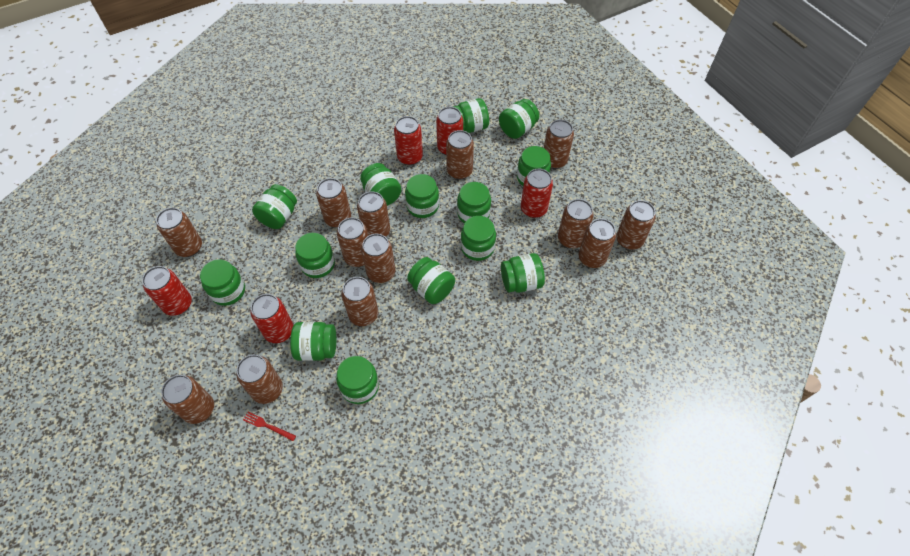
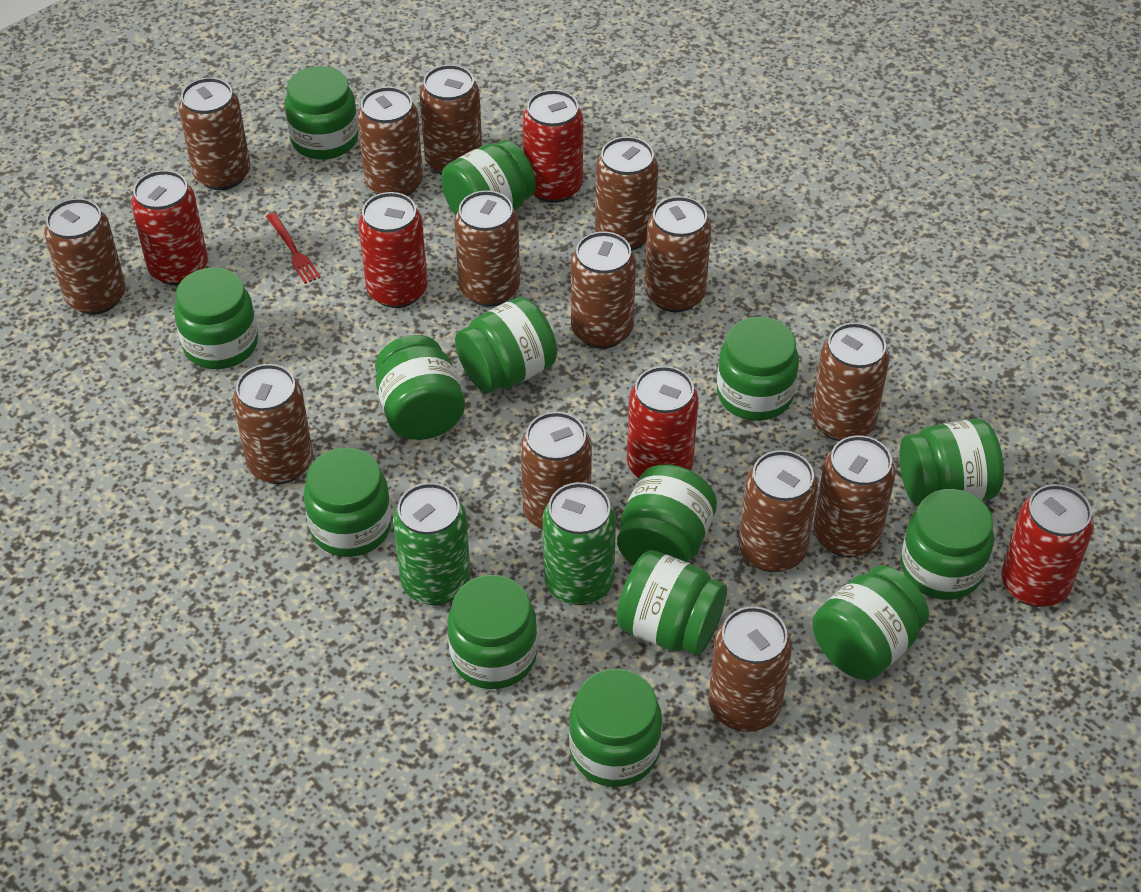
brown can: [156,208,202,257] [161,375,214,424] [236,355,283,404] [316,178,351,228] [337,217,368,267] [341,277,378,326] [357,191,390,237] [361,234,395,283] [446,130,474,180] [544,120,574,169] [558,199,594,248] [579,219,616,268] [616,200,656,250] = 13 -> [44,198,126,315] [179,78,250,190] [233,364,313,484] [357,87,423,196] [420,65,482,175] [454,190,520,307] [521,412,592,530] [571,232,636,349] [595,137,658,251] [645,196,711,312] [708,606,792,732] [739,450,818,572] [812,323,889,441] [813,435,896,557] = 14
green can: none = 0 -> [393,483,471,605] [543,482,616,605] = 2

